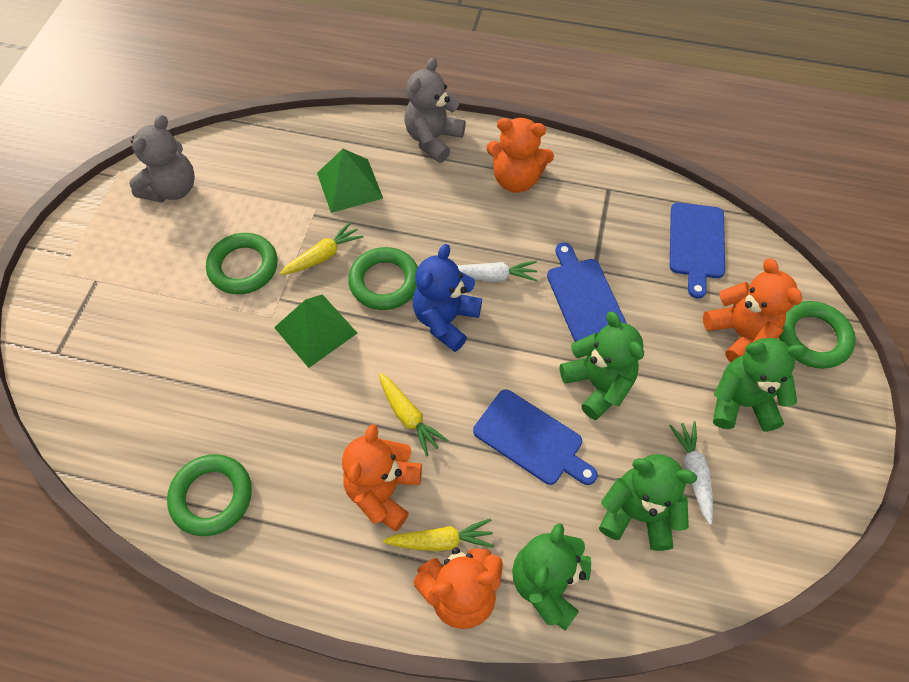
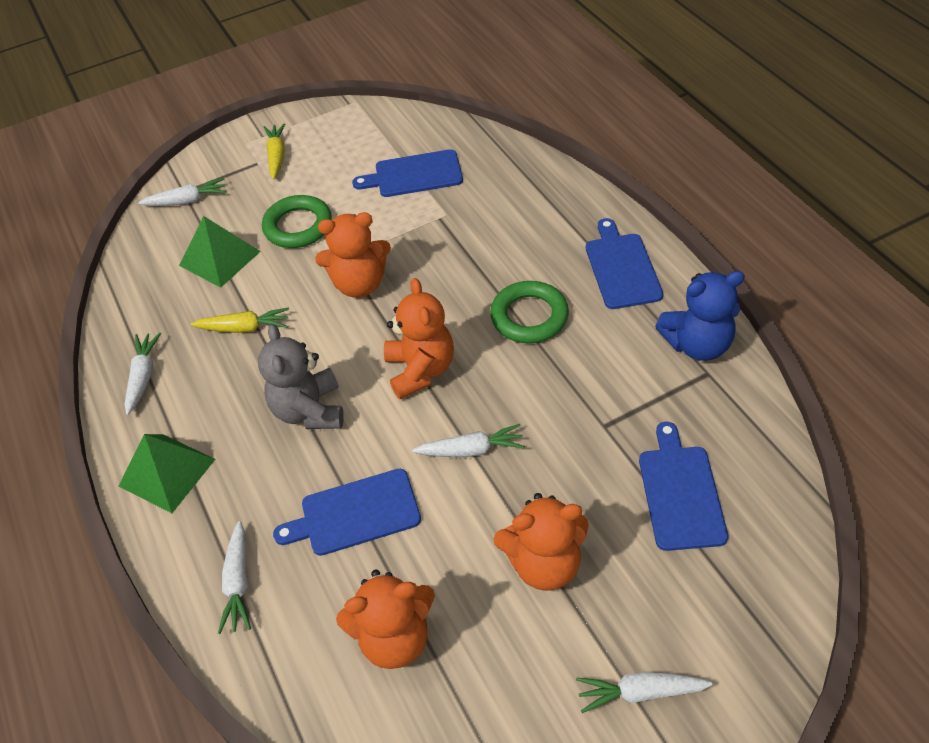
blue cutting board: [473,389,598,485] [547,242,627,342] [670,203,725,299] = 3 -> [273,469,421,556] [352,149,463,197] [586,218,663,309] [639,422,728,551] = 4
green ring: [167,454,252,536] [206,233,278,294] [348,247,418,310] [779,301,856,369] = 4 -> [262,195,332,248] [490,281,569,343] = 2
green teddy bear: [512,523,591,631] [560,311,644,420] [599,454,697,551] [713,338,807,432] = 4 -> none = 0
grey teddy bear: [129,115,195,202] [404,58,466,163] = 2 -> [258,324,344,429] = 1
white carrot: [457,261,538,282] [669,421,713,525] = 2 -> [125,333,161,415] [138,178,226,206] [218,521,251,634] [412,424,525,457] [576,672,713,713] = 5
yellow carrot: [280,221,364,275] [379,373,448,456] [383,518,494,551] = 3 -> [190,308,289,333] [264,123,285,180] = 2

